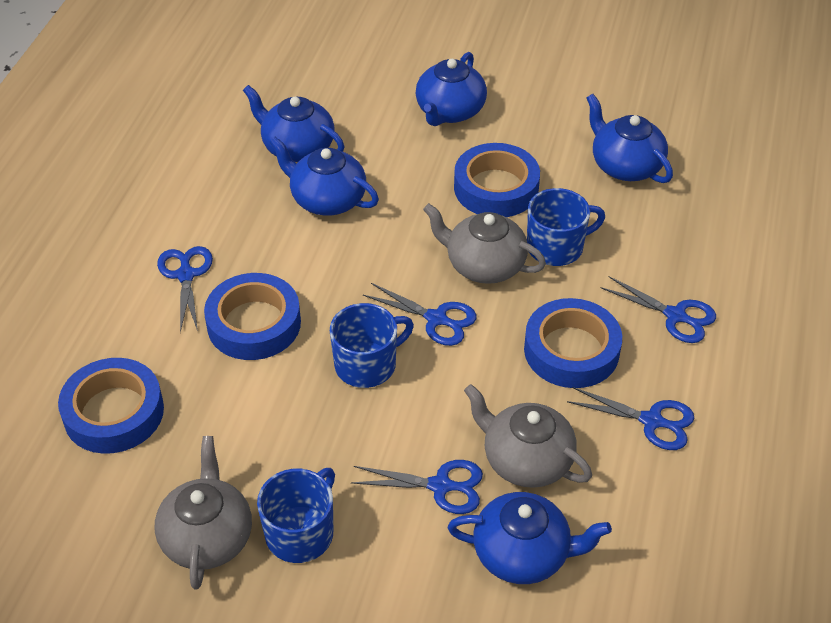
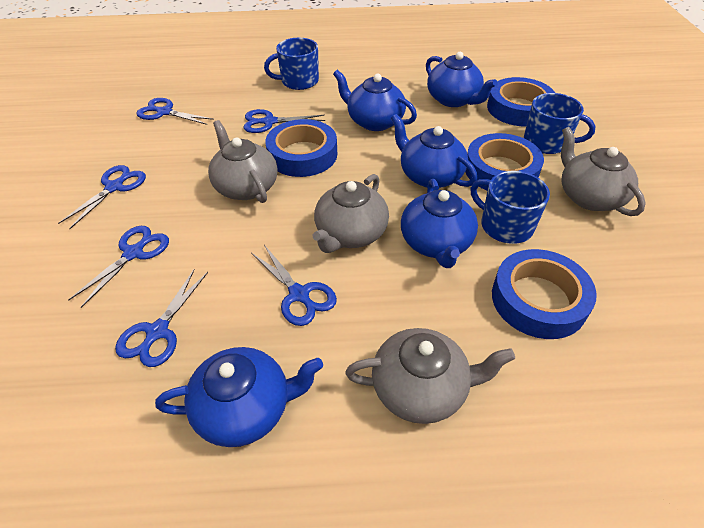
blue scissors: [157,246,213,333] [351,460,483,514] [363,283,477,346] [567,387,694,450] [601,276,716,343] = 5 -> [58,165,146,229] [68,226,169,308] [115,269,208,367] [136,98,214,125] [243,109,325,133] [251,245,337,326] = 6
grey teapot: [155,436,252,590] [423,203,546,284] [464,384,592,488] = 3 -> [208,120,278,203] [313,174,389,253] [345,328,515,424] [561,127,646,216] = 4

